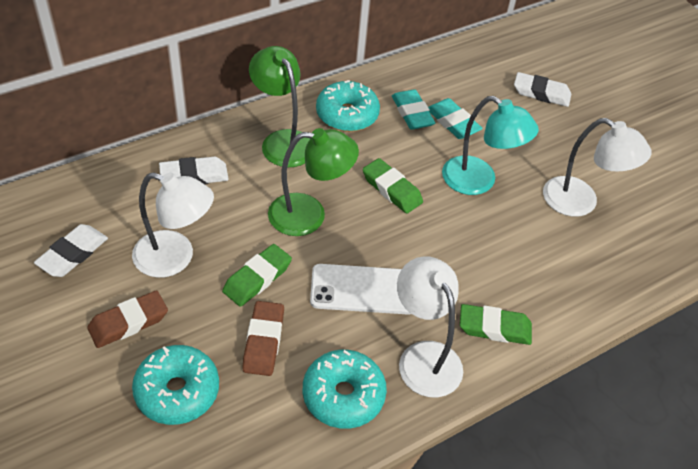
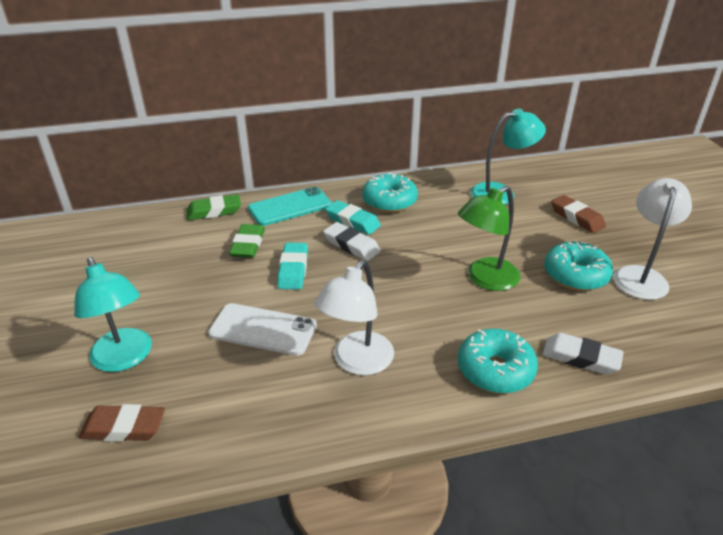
green eraser: [222,244,292,307] [363,158,423,214] [460,304,532,345] = 3 -> [186,194,241,220] [229,224,265,258] = 2
green lamp: [249,46,311,167] [268,128,359,236] = 2 -> [458,186,520,291] = 1
turquoise lamp: [442,96,539,195] = 1 -> [74,257,152,372] [470,109,546,205] = 2
turquoise phone: none = 0 -> [248,187,332,226] = 1
white eraser: [34,224,108,277] [159,157,228,184] [514,72,571,107] = 3 -> [323,222,381,261] [543,333,624,375] = 2
white lamp: [132,172,214,278] [397,256,463,397] [543,118,651,217] = 3 -> [314,260,394,375] [613,178,692,300] = 2

